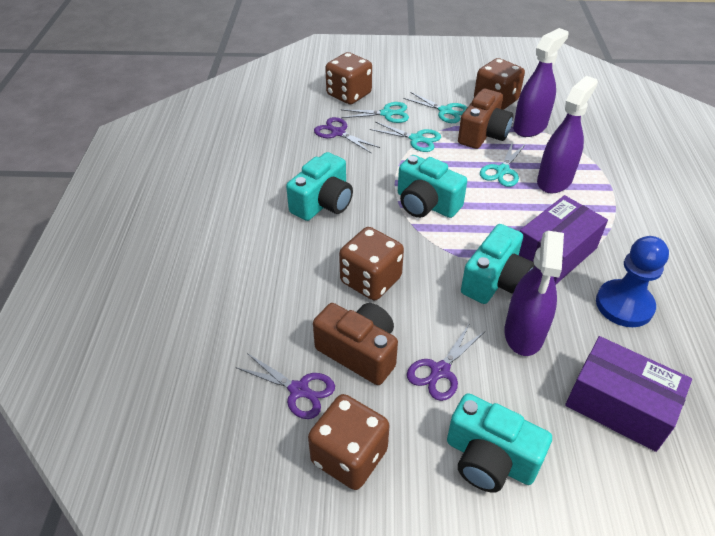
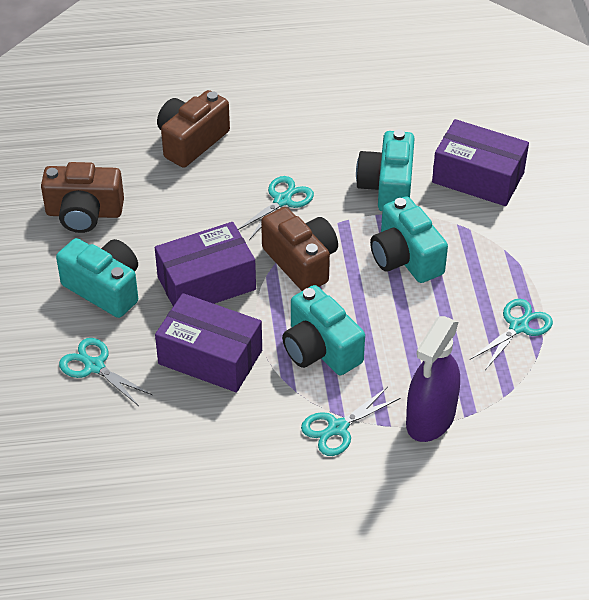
blue pawn: [596,236,669,327] = 1 -> none = 0
brown camera: [313,303,398,385] [458,89,513,149] = 2 -> [41,162,124,233] [157,90,230,168] [261,207,338,291] = 3
brown dice: [308,394,390,490] [325,52,372,104] [339,227,404,300] [474,58,525,110] = 4 -> none = 0
purple box: [519,195,608,285] [565,336,692,452] = 2 -> [155,222,256,306] [155,293,262,393] [432,119,529,206] = 3
purple scissors: [236,353,335,419] [314,117,380,153] [407,323,484,401] = 3 -> none = 0
purple spray bottle: [505,231,564,356] [513,28,569,137] [537,76,598,193] = 3 -> [406,316,460,442] = 1

